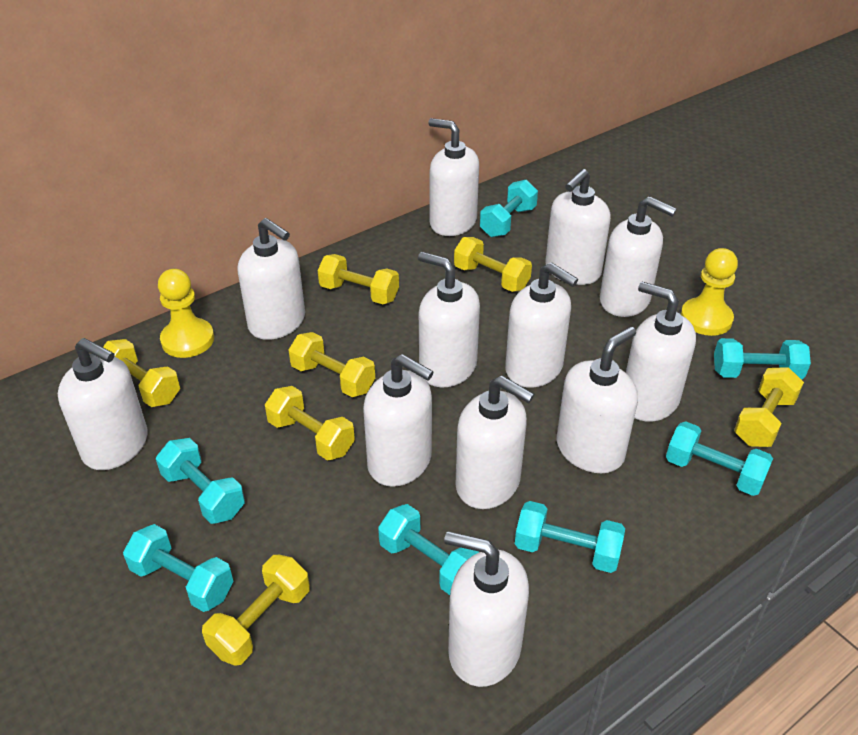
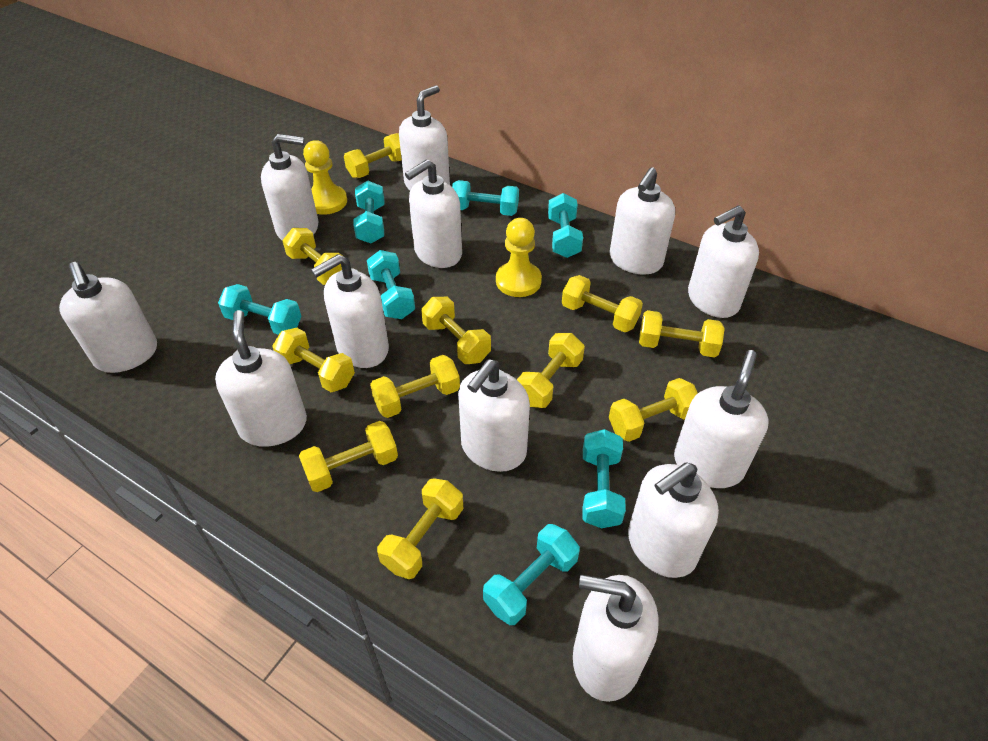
yellow dumbbell: [103,339,180,407] [202,555,310,666] [265,386,355,461] [289,332,375,397] [318,254,399,304] [454,237,532,292] [734,367,804,447] = 7 -> [273,328,355,392] [283,228,342,285] [299,421,398,492] [344,133,402,178] [370,355,460,418] [377,478,464,579] [421,297,491,364] [517,333,585,408] [562,275,643,332] [609,378,698,442] [639,310,725,357] = 11

